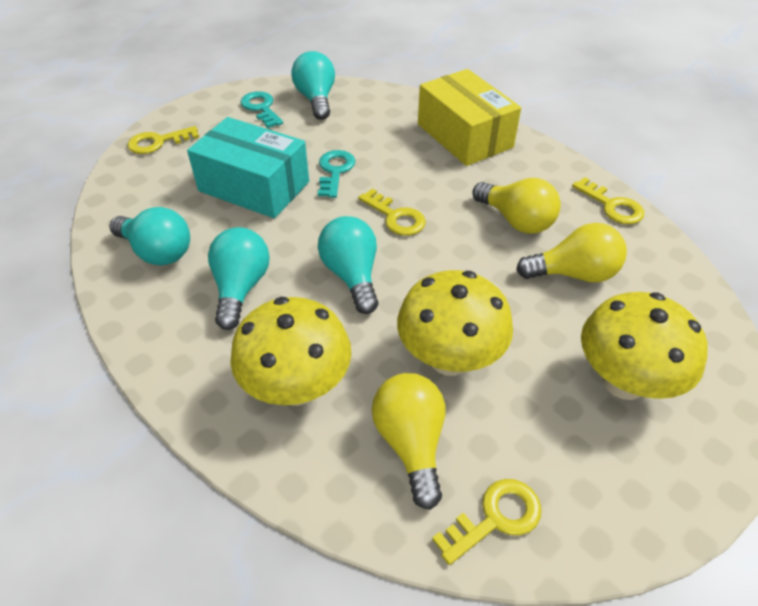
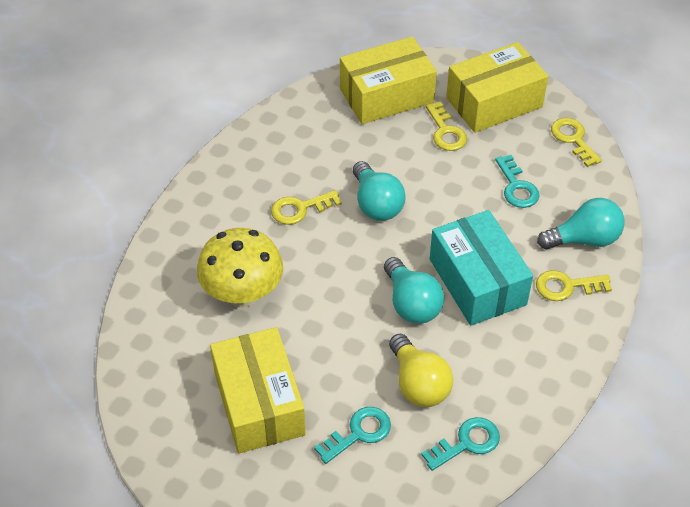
turquoise key: [241,91,283,128] [318,150,355,198] = 2 -> [314,407,391,464] [421,417,500,471] [495,155,540,208] = 3
turquoise light bulb: [109,207,190,266] [208,227,270,330] [291,51,335,120] [318,216,378,314] = 4 -> [353,161,406,221] [384,257,444,324] [537,198,625,249] = 3
yellow box: [418,69,521,166] = 1 -> [210,327,306,454] [340,36,437,124] [446,42,548,133] = 3
yellow light bulb: [372,373,445,510] [473,178,561,234] [516,223,627,282] = 3 -> [389,334,453,407] = 1
yellow mushroom: [230,297,352,406] [397,270,513,376] [581,292,708,400] = 3 -> [197,228,283,308] = 1

